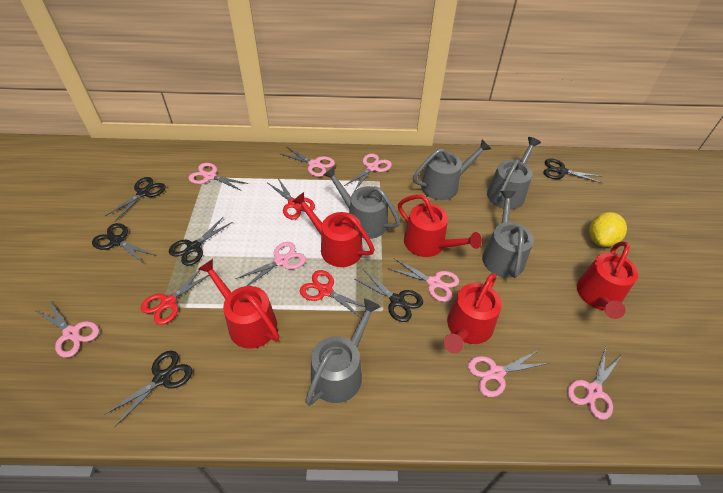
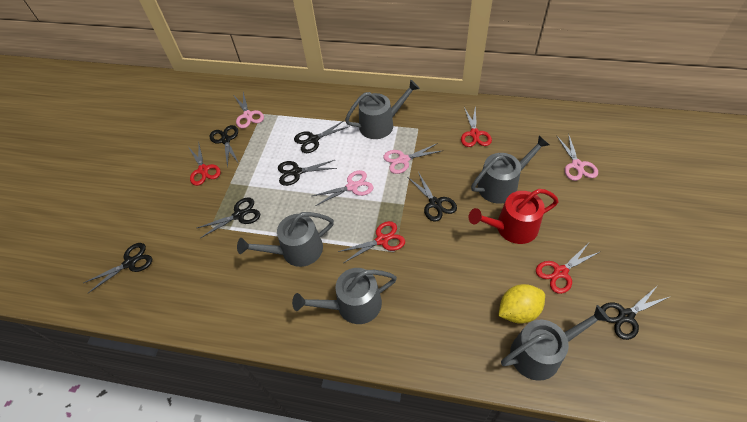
black scissors: [92,223,156,264] [104,351,192,428] [105,177,166,221] [169,217,232,266] [355,269,423,322] [543,159,603,183] = 6 -> [83,243,152,293] [197,197,260,238] [210,125,239,168] [278,160,337,186] [294,121,350,153] [409,172,457,222] [601,286,671,340] = 7
pink scissors: [36,300,99,358] [188,163,249,191] [235,242,306,286] [279,147,335,177] [344,154,392,191] [389,258,459,302] [468,350,549,397] [567,347,623,420] = 8 -> [234,92,264,128] [312,170,373,206] [383,143,441,174] [557,133,598,181] = 4
red scissors: [141,270,209,325] [268,178,315,220] [300,270,365,318] = 3 -> [189,145,221,186] [338,221,405,263] [461,105,492,147] [536,243,600,294] = 4
red watering can: [198,259,279,349] [292,192,375,267] [398,194,482,257] [444,273,502,353] [577,241,638,319] = 5 -> [468,189,559,244] = 1

